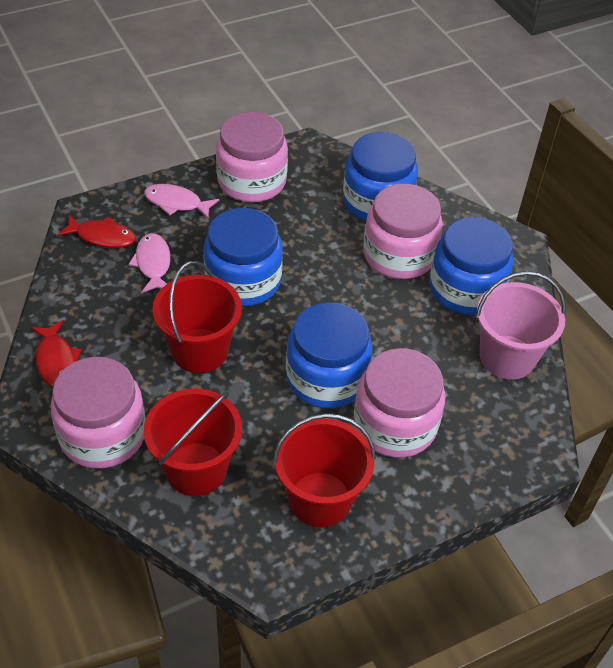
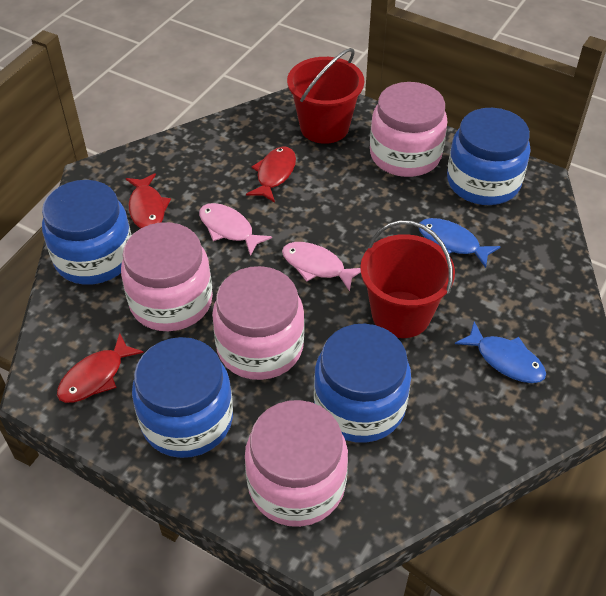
blue fish: none = 0 -> [418,218,501,268] [455,322,546,383] = 2
pink bucket: [476,271,566,380] = 1 -> none = 0
red bucket: [144,389,242,496] [152,261,242,373] [273,413,376,527] = 3 -> [287,48,364,144] [360,220,455,338] = 2
red fish: [31,320,82,387] [57,215,136,248] = 2 -> [57,333,144,403] [126,173,171,228] [246,147,296,203] = 3

